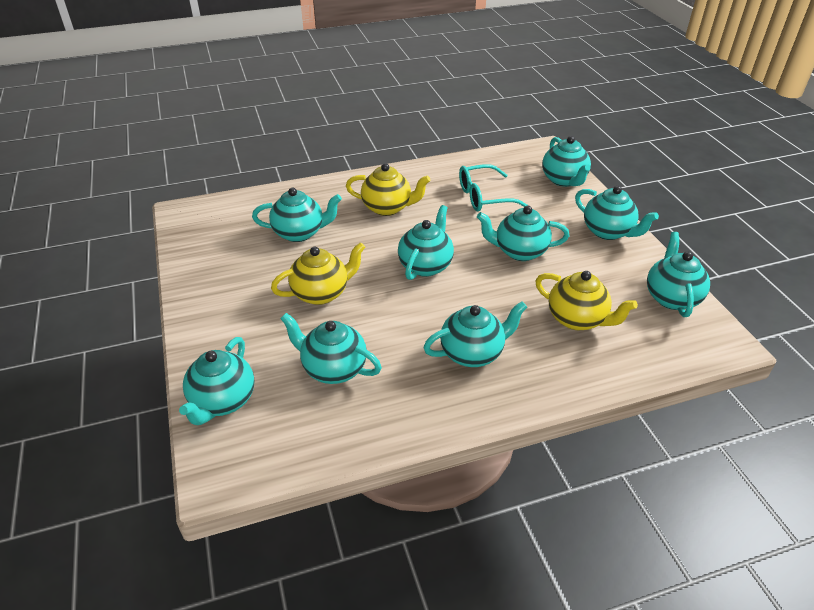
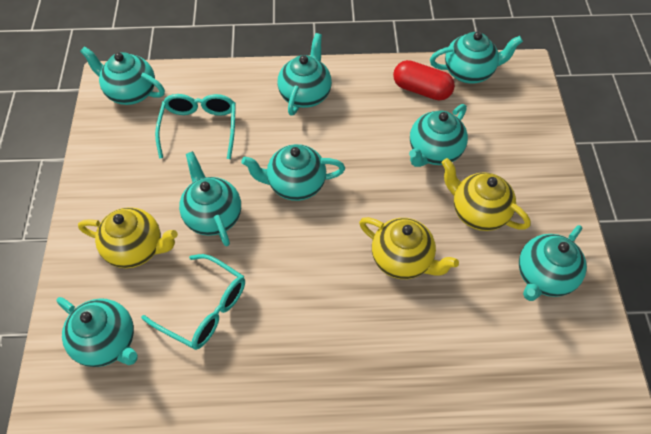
red capsule: none = 0 -> [393,60,455,100] = 1
turquoise glasses: [459,164,529,212] = 1 -> [141,254,245,350] [155,94,236,159] = 2
turquoise teapot: [179,337,255,425] [252,188,342,242] [280,313,382,384] [398,205,454,280] [423,301,527,367] [477,206,570,261] [542,136,591,187] [575,186,659,240] [647,232,710,317] = 9 -> [56,297,138,367] [80,46,165,105] [179,151,241,246] [241,144,345,201] [278,33,332,116] [409,104,468,167] [430,32,523,84] [519,225,587,301] = 8

